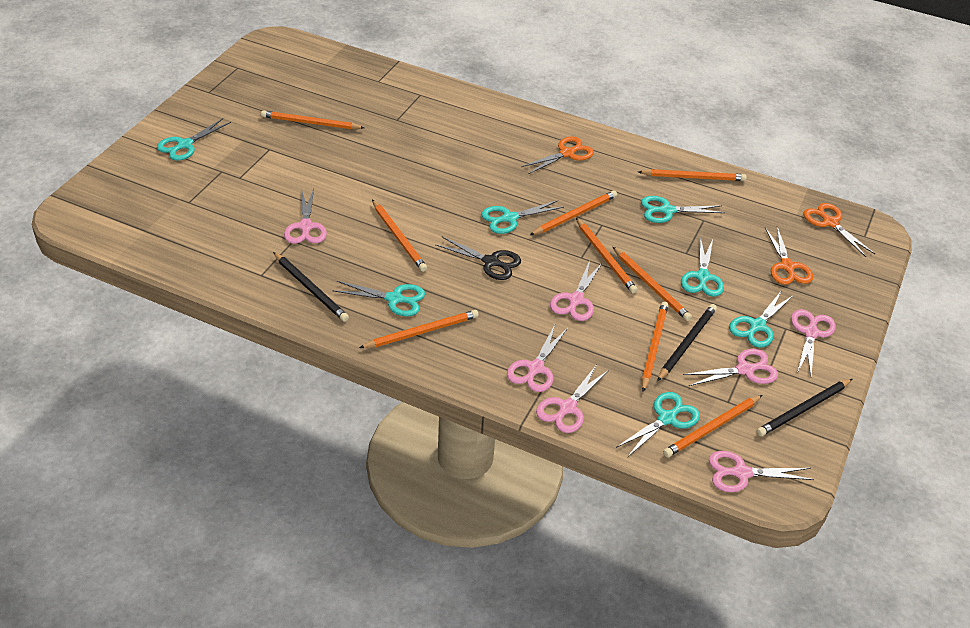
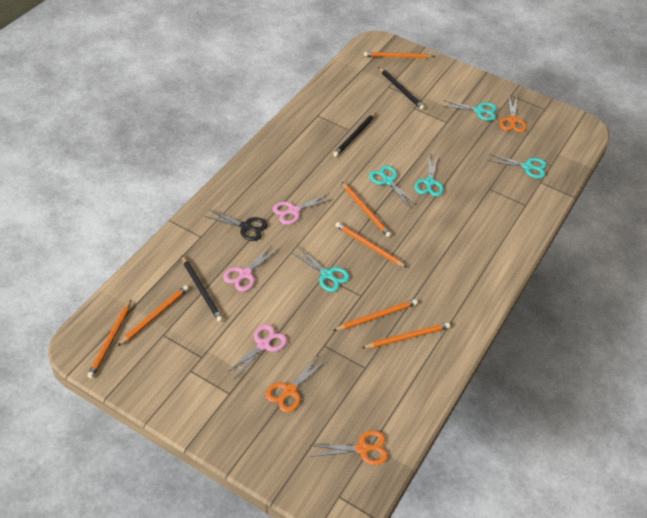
orange pencil: [261,110,364,129] [359,310,479,348] [372,200,427,272] [530,190,617,235] [576,218,638,294] [613,247,692,321] [639,169,747,181] [642,302,668,392] [663,395,762,457] = 9 -> [87,300,131,378] [118,285,189,346] [333,299,418,331] [335,222,407,268] [342,182,392,238] [362,322,450,348] [364,52,435,58] = 7
pink scissors: [284,188,327,244] [507,325,568,392] [536,364,609,433] [550,260,602,321] [683,349,778,386] [709,451,814,492] [791,309,836,375] = 7 -> [223,245,278,292] [226,324,287,379] [273,193,332,225] = 3
turquoise scissors: [157,118,231,161] [334,281,425,317] [481,200,564,234] [616,392,700,457] [641,196,725,223] [681,237,724,297] [729,290,794,348] = 7 -> [291,248,350,292] [369,165,417,208] [415,155,444,197] [443,100,497,121] [488,154,547,179] = 5

